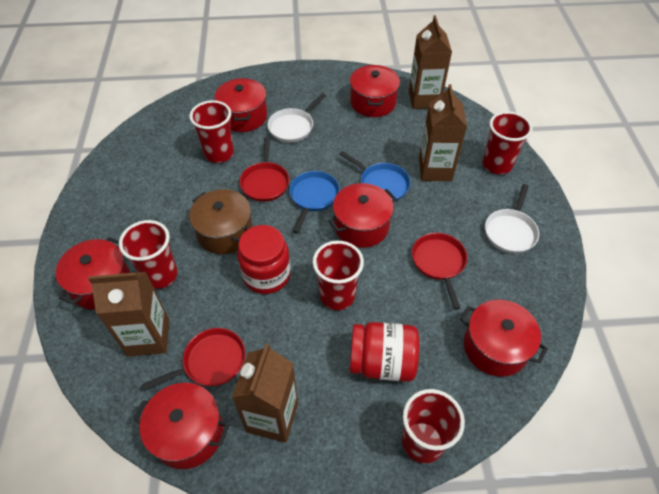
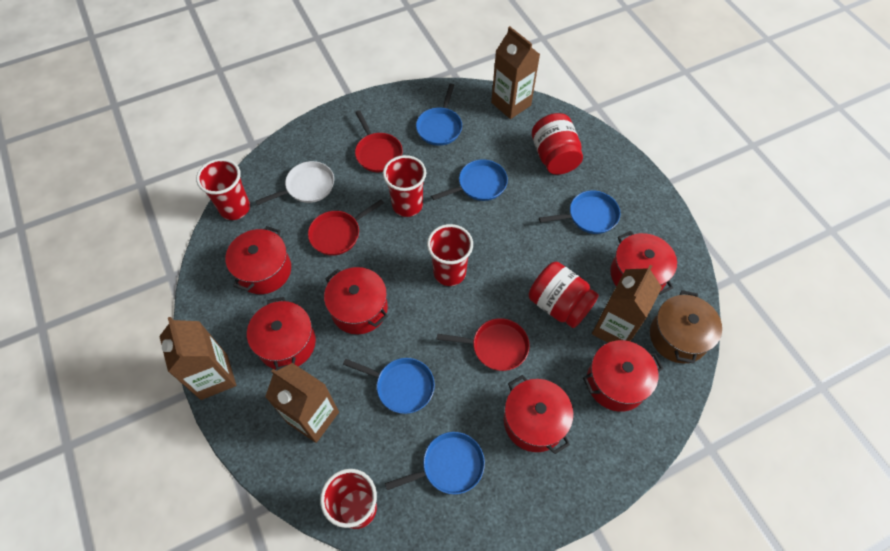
blue pan: [289,171,340,233] [340,151,411,201] = 2 -> [343,358,435,414] [385,432,485,494] [416,84,462,146] [431,159,508,201] [539,190,620,234] = 5
red cup: [119,220,178,289] [189,100,234,163] [313,241,364,310] [402,389,465,463] [482,111,533,175] = 5 -> [196,159,250,220] [320,469,377,529] [383,155,426,217] [427,224,473,286] = 4
white pan: [267,93,326,143] [485,184,539,254] = 2 -> [256,161,334,205] = 1

